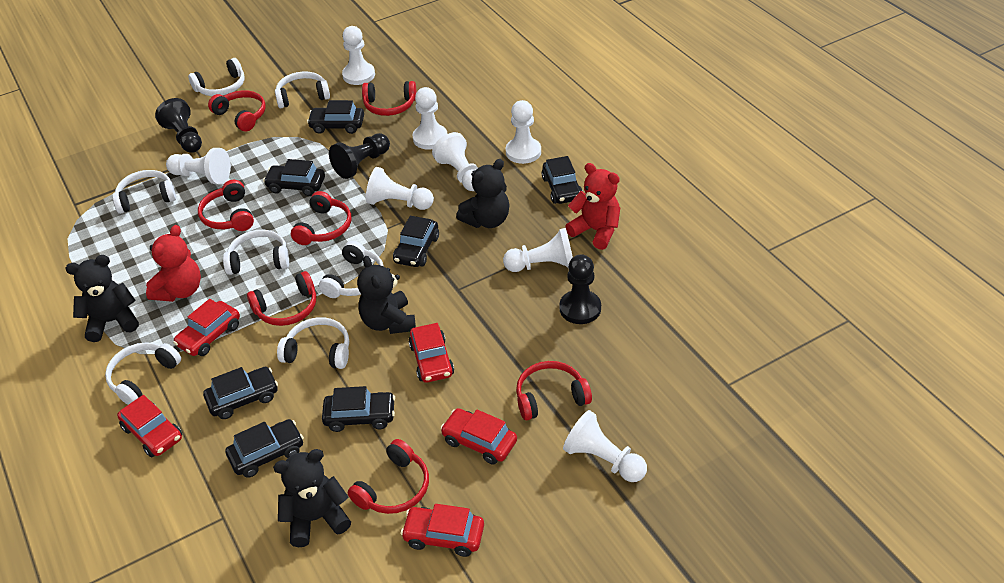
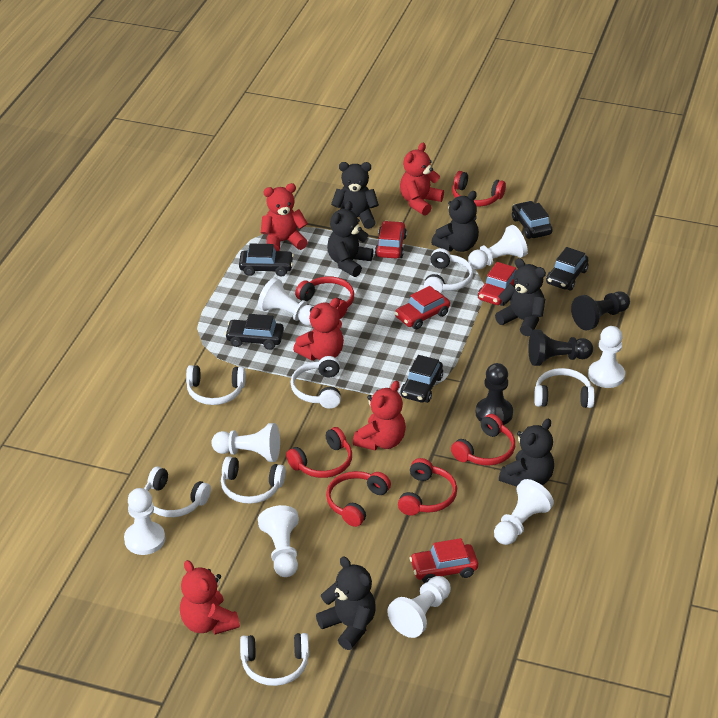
black car: [203,367,278,419] [225,419,304,478] [263,159,325,196] [307,100,364,134] [322,386,395,432] [393,216,439,267] [542,156,583,204] = 7 -> [225,314,284,350] [239,244,294,276] [400,355,443,403] [512,201,553,239] [546,247,589,290] = 5
black teddy bear: [66,255,139,342] [273,449,351,547] [357,256,416,334] [456,159,509,228] = 4 -> [316,556,376,650] [327,201,373,277] [331,162,379,229] [431,191,479,252] [495,258,546,336] [499,419,554,487] = 6
red car: [117,395,182,457] [173,299,240,356] [401,504,484,557] [408,323,454,383] [441,408,517,464] = 5 -> [375,221,407,259] [395,286,450,329] [410,538,478,583] [478,262,517,306] = 4
red headphones: [198,180,254,231] [208,90,266,132] [247,271,316,326] [291,191,351,245] [348,439,429,514] [362,81,417,116] [516,361,592,420] = 7 -> [286,427,352,478] [295,276,354,319] [326,471,391,527] [398,458,457,516] [451,414,515,466] [452,171,506,207] = 6
red teddy bear: [146,225,201,302] [565,163,620,250] = 2 -> [180,560,240,635] [261,183,308,251] [293,298,344,361] [353,381,406,451] [400,143,444,216] = 5

